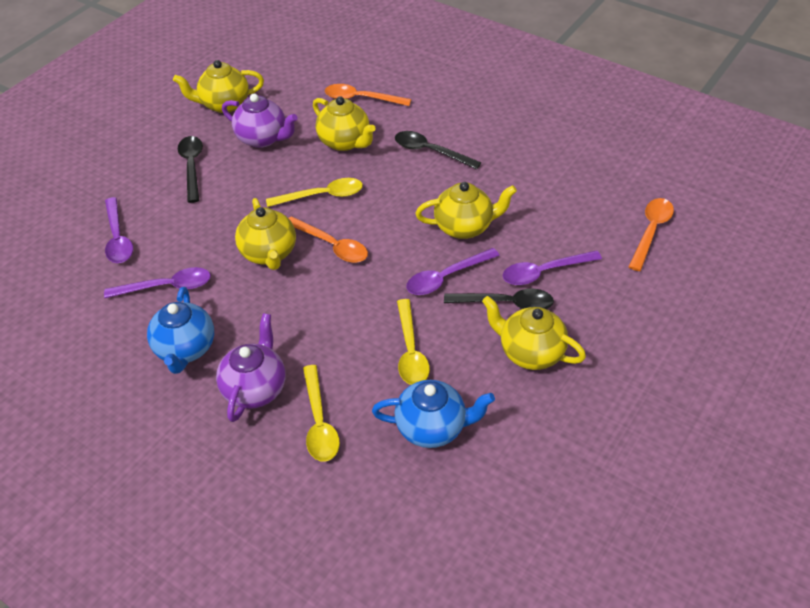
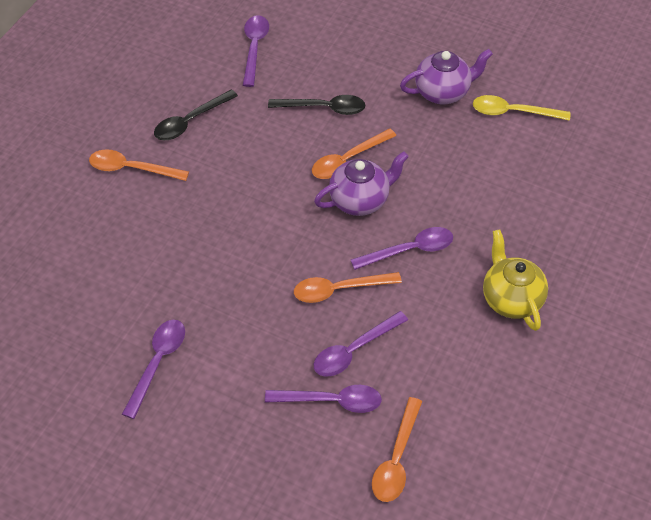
black spoon: [178,136,203,203] [395,131,481,170] [444,289,554,309] = 3 -> [154,89,238,140] [268,95,365,115] = 2
blue teapot: [147,287,214,374] [372,380,495,448] = 2 -> none = 0
orange spoon: [289,216,368,263] [325,84,411,106] [629,198,674,271] = 3 -> [89,150,189,181] [294,272,402,303] [312,128,396,179] [372,397,422,502] = 4
purple spoon: [104,267,211,298] [105,197,133,263] [406,248,500,295] [502,250,602,285] = 4 -> [122,320,185,419] [243,15,269,87] [265,385,382,413] [314,311,408,376] [351,227,453,270] = 5
yellow spoon: [266,178,363,207] [303,365,340,461] [397,299,430,385] = 3 -> [473,95,570,121] = 1
yellow teapot: [173,60,264,113] [235,198,296,270] [313,96,376,151] [415,182,517,239] [482,296,586,370] = 5 -> [483,229,548,331] = 1

